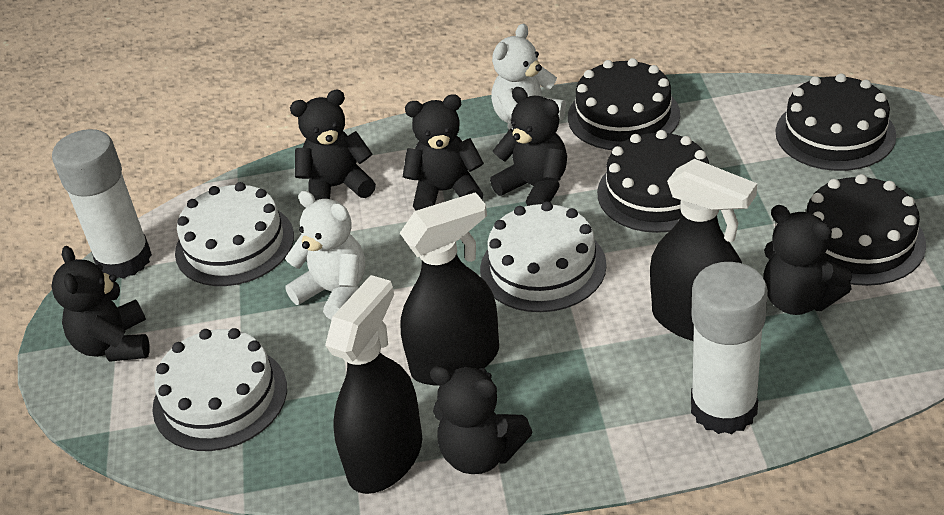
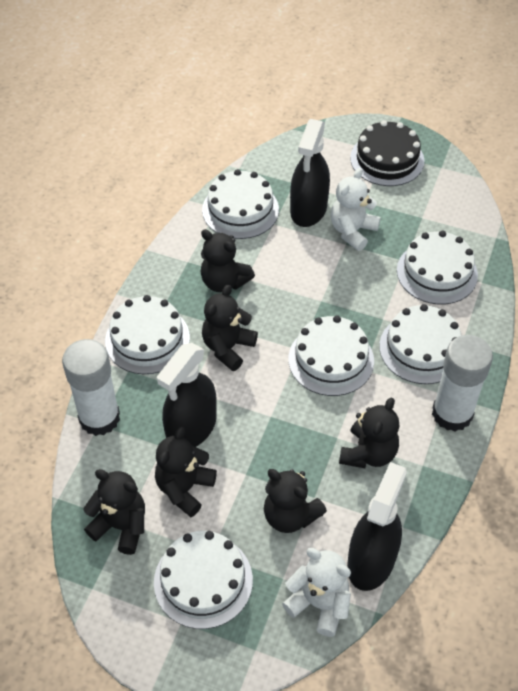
black cake: [568,58,680,150] [597,130,709,233] [776,73,896,171] [807,174,926,286] = 4 -> [350,120,424,186] = 1
white cake: [153,328,287,451] [175,182,294,286] [480,201,607,312] = 3 -> [105,295,190,374] [154,531,253,629] [202,169,279,239] [288,315,374,396] [379,304,461,384] [397,230,478,304] = 6

